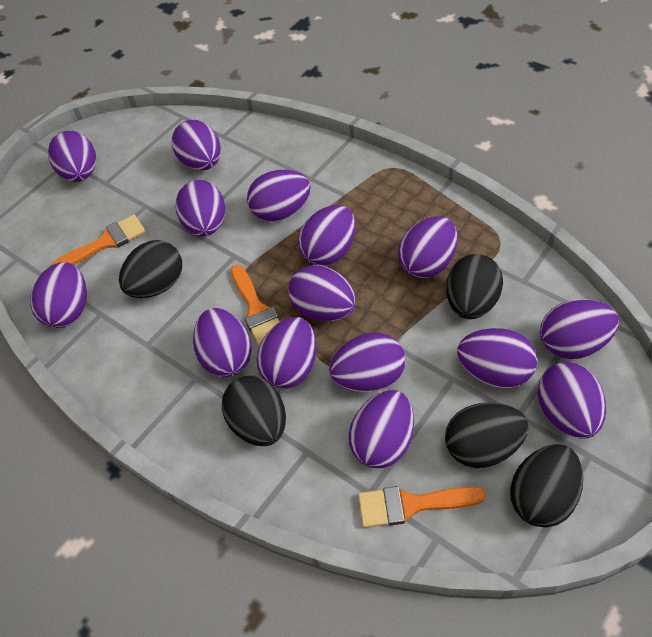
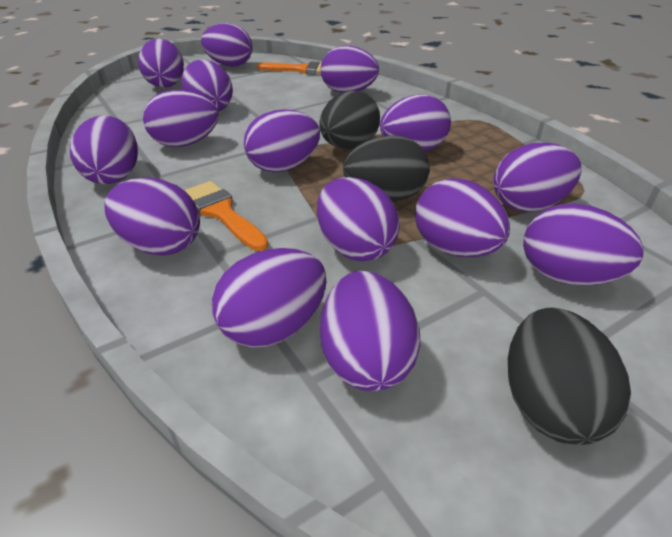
black egg: [119,240,182,298] [222,376,286,446] [445,402,529,468] [446,254,503,319] [510,444,583,528] = 5 -> [319,91,380,149] [343,135,430,201] [508,307,631,445] = 3
orange brush: [51,215,146,266] [231,264,280,346] [358,486,486,528] = 3 -> [184,181,268,251] [257,62,322,75] = 2

